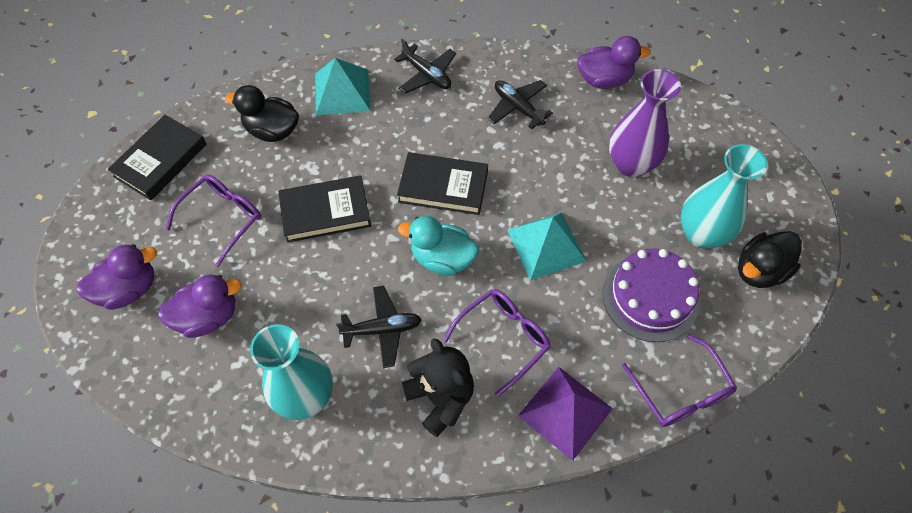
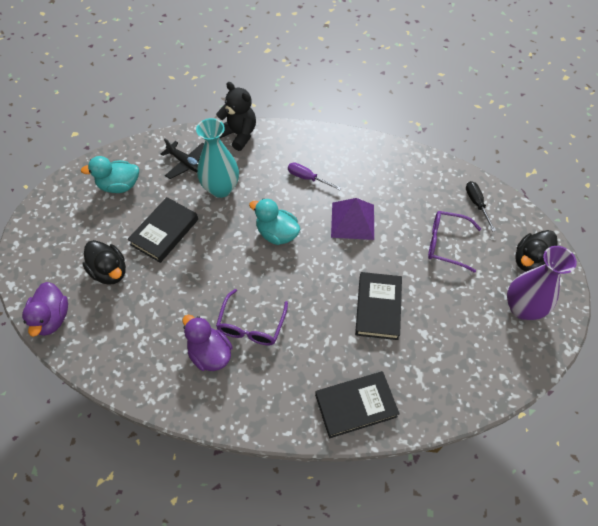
black plane: [336,286,422,368] [394,39,456,93] [488,80,553,130] = 3 -> [161,138,204,179] = 1
black screwdriver: none = 0 -> [466,181,496,232] = 1
purple cake: [603,249,699,342] = 1 -> none = 0
purple duck: [76,244,157,310] [158,275,242,338] [577,36,651,89] = 3 -> [22,282,68,337] [183,315,233,371] = 2
purple glasses: [166,174,261,267] [443,289,551,397] [622,334,737,427] = 3 -> [216,289,288,346] [428,211,481,273] = 2
purple screwdriver: none = 0 -> [288,162,341,190] = 1
turquoise duck: [398,216,479,276] = 1 -> [81,156,139,193] [249,198,301,245] = 2
turquoise pyramid: [315,58,371,115] [507,212,587,280] = 2 -> none = 0
turquoise vase: [250,324,333,420] [681,144,768,248] = 2 -> [196,118,239,198] = 1

